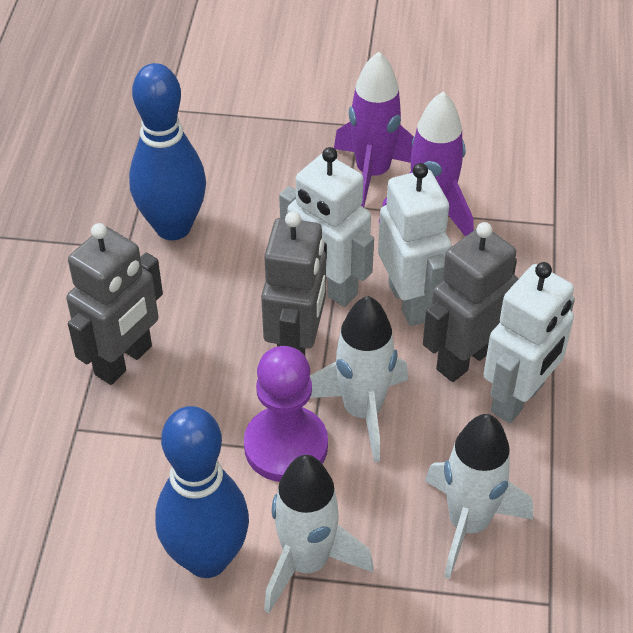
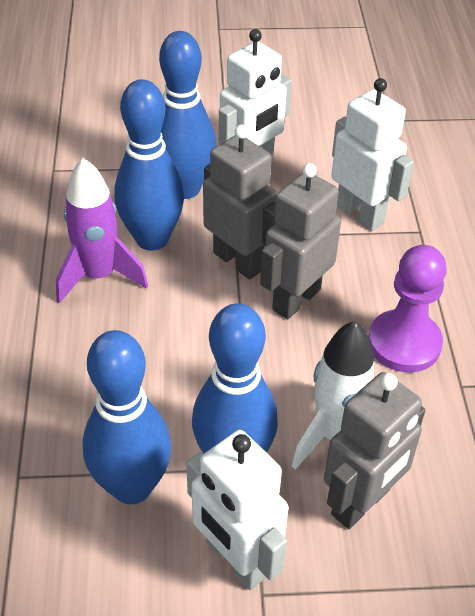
blue bowling pin: [129,63,206,240] [155,406,249,578] = 2 -> [83,330,172,504] [114,79,184,251] [159,31,216,199] [192,303,278,453] = 4
purple rocket: [334,52,414,207] [379,92,474,237] = 2 -> [56,158,148,303] = 1
white rocket: [264,455,373,613] [310,296,408,463] [425,414,533,579] = 3 -> [292,321,374,470] = 1

